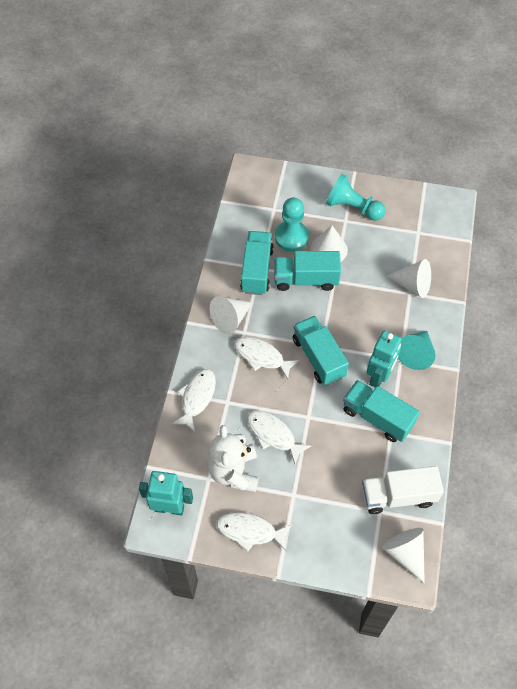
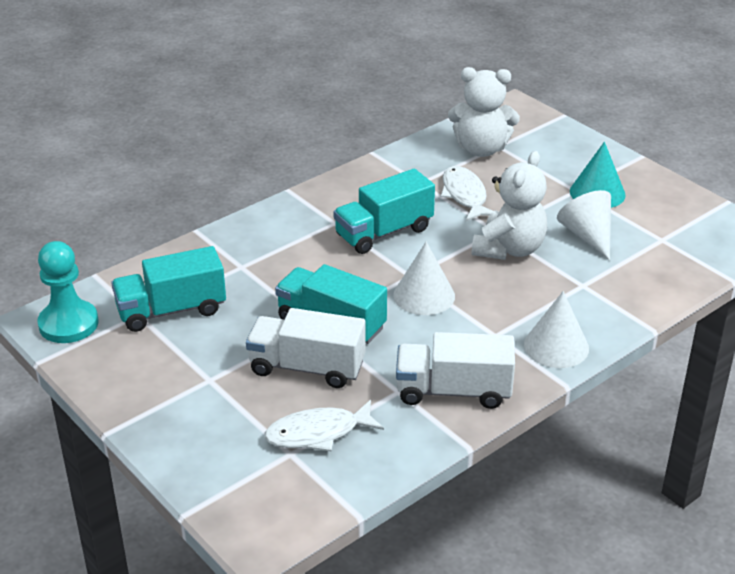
turquoise pawn: [275,197,309,252] [326,174,385,221] = 2 -> [37,241,98,343] = 1
turquoise robot: [139,471,193,515] [366,330,401,388] = 2 -> none = 0
turquoise truck: [240,231,274,295] [274,251,341,291] [293,316,349,385] [343,380,420,442] = 4 -> [111,246,226,332] [275,264,387,344] [333,169,435,254] = 3
white cone: [210,296,253,334] [310,225,348,262] [382,528,425,583] [385,259,431,298] = 4 -> [393,242,455,315] [524,291,589,368] [557,190,611,260] = 3
white fish: [172,369,216,432] [217,512,292,552] [234,337,300,380] [247,410,311,464] = 4 -> [264,400,384,451] [440,166,494,221] = 2
white teddy bear: [207,425,259,492] = 1 -> [448,67,520,157] [472,151,547,260] = 2
white truck: [362,466,444,514] = 1 -> [246,308,365,388] [396,332,515,409] = 2

